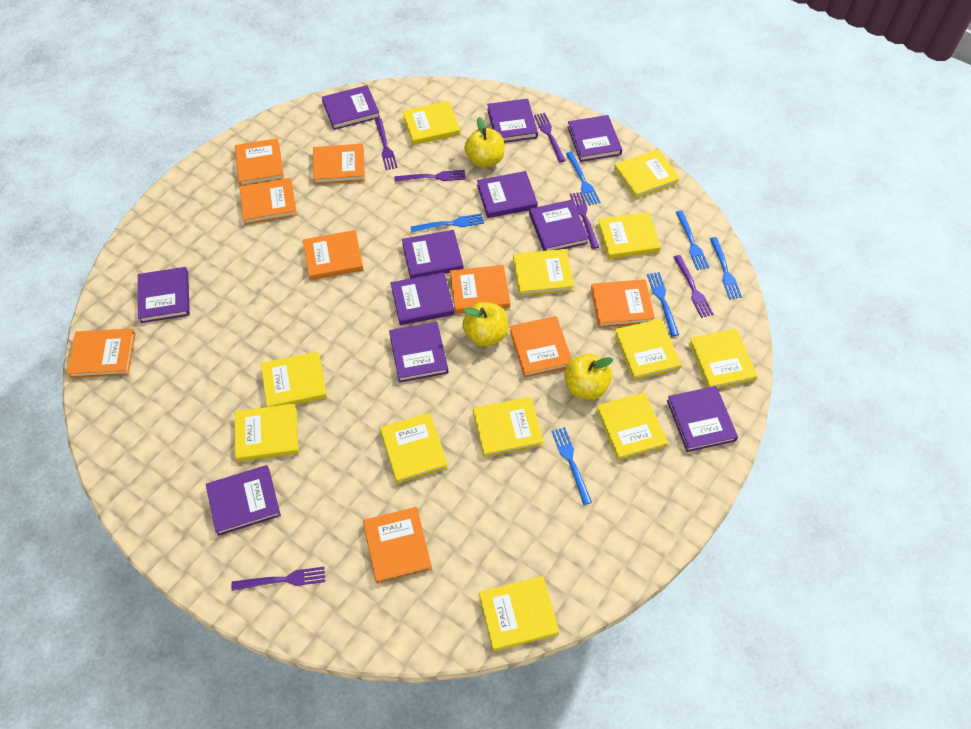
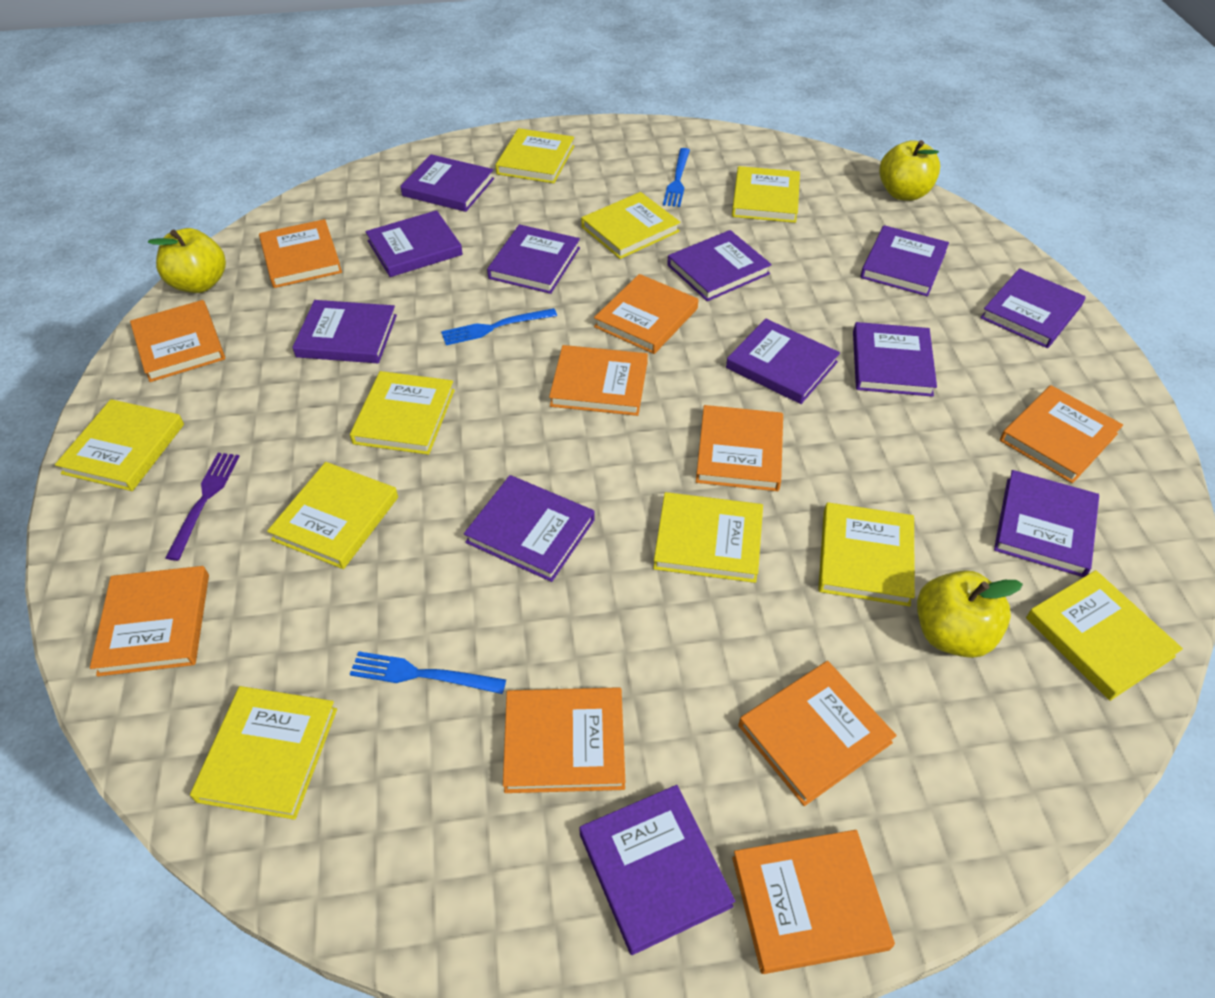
blue fork: [411,213,484,232] [551,427,592,505] [566,152,600,205] [647,272,679,336] [676,210,709,270] [710,237,742,299] = 6 -> [350,651,506,694] [441,308,557,345] [663,148,690,207] = 3
orange book: [67,329,135,378] [235,138,284,186] [239,178,297,225] [303,230,364,280] [313,144,365,184] [363,507,432,584] [450,265,510,314] [509,316,572,378] [591,279,655,328] = 9 -> [90,566,209,677] [130,300,225,382] [259,219,342,288] [503,687,625,793] [549,345,648,416] [594,274,698,354] [696,405,783,491] [732,830,895,974] [739,661,897,806] [1000,385,1123,483] = 10
purple book: [138,267,190,323] [206,465,281,536] [322,85,380,130] [389,322,448,383] [391,272,454,325] [402,230,464,279] [477,171,538,218] [487,99,538,143] [529,200,589,251] [567,115,622,162] [667,386,738,452] = 11 -> [292,300,397,363] [366,210,463,277] [400,154,494,212] [464,475,595,582] [487,225,580,294] [579,785,735,955] [667,230,772,301] [726,319,840,404] [853,322,937,397] [860,225,949,296] [980,268,1086,348] [994,470,1099,577] = 12
purple fork: [231,567,325,591] [375,118,397,170] [395,170,466,182] [534,113,566,162] [570,192,599,249] [673,255,713,318] = 6 -> [165,453,240,561] = 1
yellow book: [235,403,299,462] [261,352,327,407] [380,413,448,484] [402,101,460,145] [473,397,544,458] [479,576,559,651] [513,249,574,296] [596,392,668,461] [597,212,661,259] [614,149,680,199] [614,319,681,381] [688,329,757,388] = 12 -> [55,399,184,491] [190,686,337,820] [267,462,398,569] [350,371,455,455] [495,128,574,183] [581,192,680,259] [653,492,763,583] [732,166,800,223] [818,502,915,606] [1026,570,1183,701] = 10

